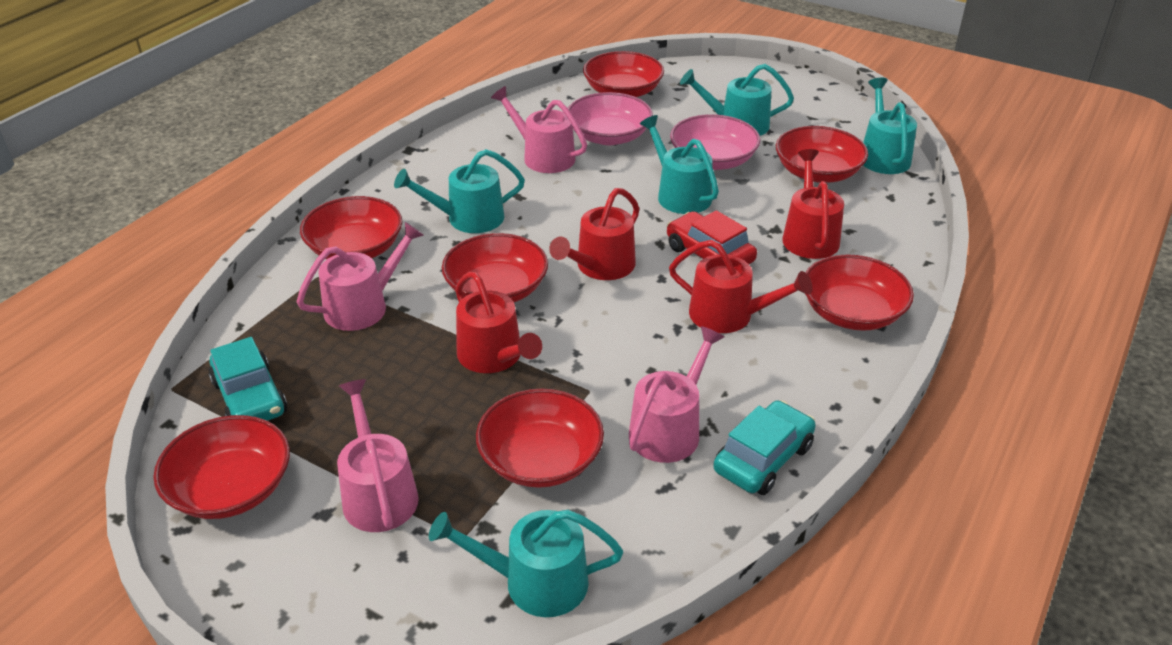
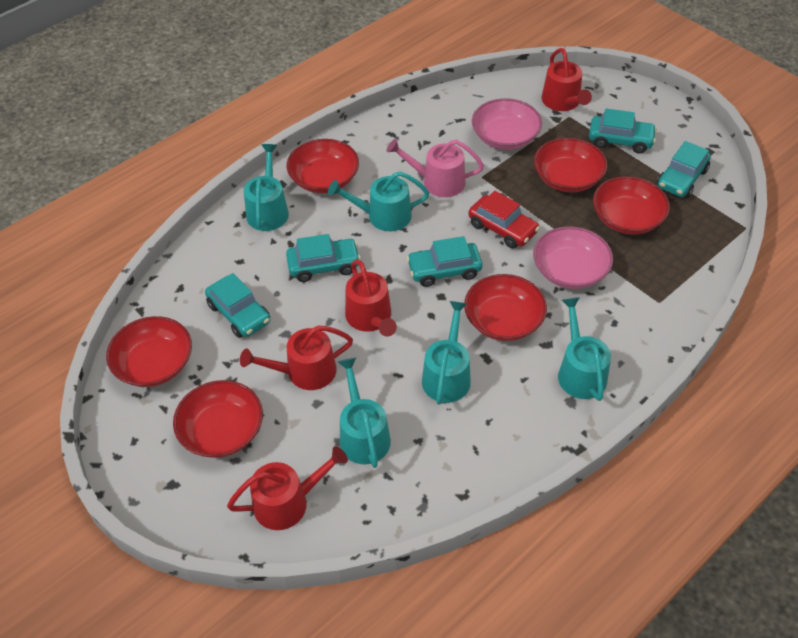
pink watering can: [297,222,424,331] [337,379,419,532] [491,86,587,173] [629,326,724,463] = 4 -> [387,139,484,197] = 1
red bowl: [153,415,290,519] [300,196,402,259] [442,233,548,302] [476,389,604,488] [583,51,664,97] [776,126,868,183] [805,254,914,331] = 7 -> [106,316,192,387] [173,380,263,458] [287,139,359,193] [464,274,547,341] [534,138,607,192] [593,176,670,235] = 6
turquoise car: [209,337,287,421] [713,400,816,495] = 2 -> [205,273,270,338] [286,234,361,282] [407,236,482,287] [589,108,657,154] [657,141,711,198] = 5

